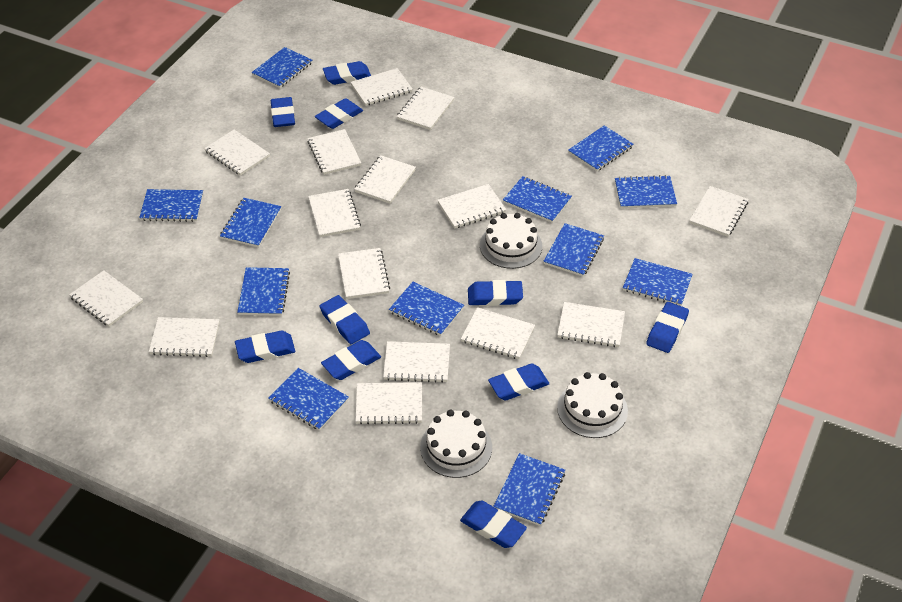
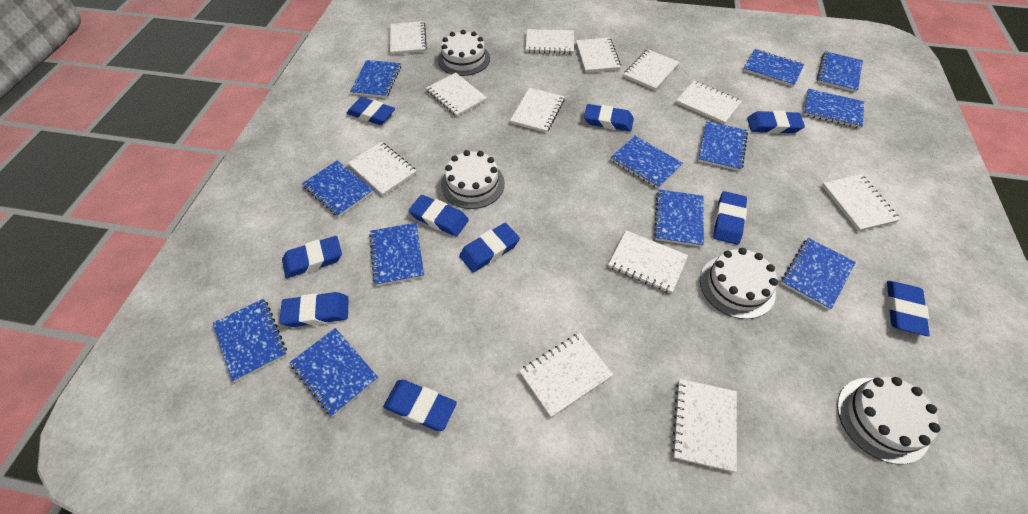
white cake: [420,410,492,478] [480,213,542,269] [557,372,628,438] = 3 -> [438,30,490,76] [441,150,505,209] [700,248,778,319] [837,377,941,464] = 4
white notebook: [69,270,143,327] [149,317,219,357] [204,130,270,176] [308,129,361,175] [308,189,361,237] [338,248,390,299] [351,68,413,106] [354,155,416,204] [355,382,422,424] [383,341,450,383] [397,87,454,130] [438,184,506,229] [461,307,535,359] [557,302,625,347] [689,186,749,237] = 15 -> [348,142,417,196] [390,21,427,54] [426,73,487,117] [510,88,565,133] [519,333,613,417] [525,29,574,54] [576,37,621,73] [608,230,688,293] [623,49,680,91] [672,379,737,472] [676,81,742,124] [822,174,901,231] = 12

